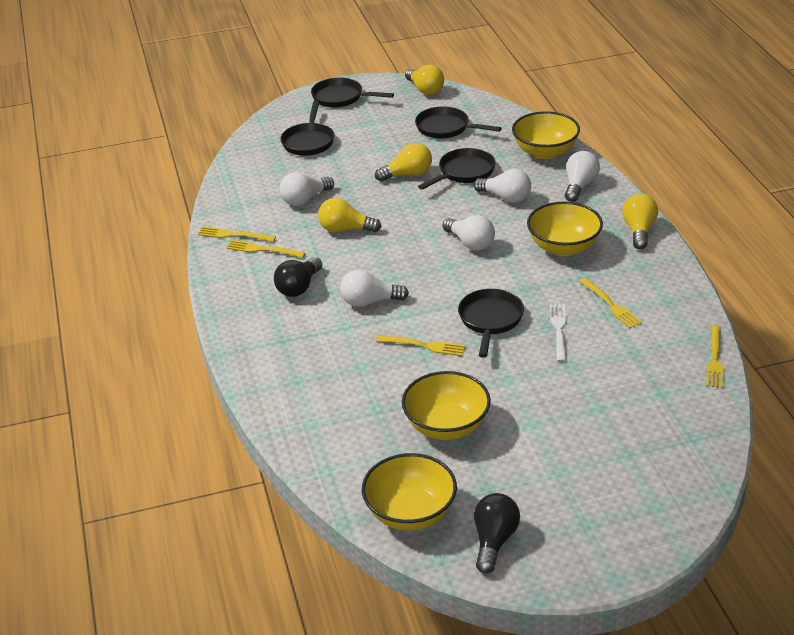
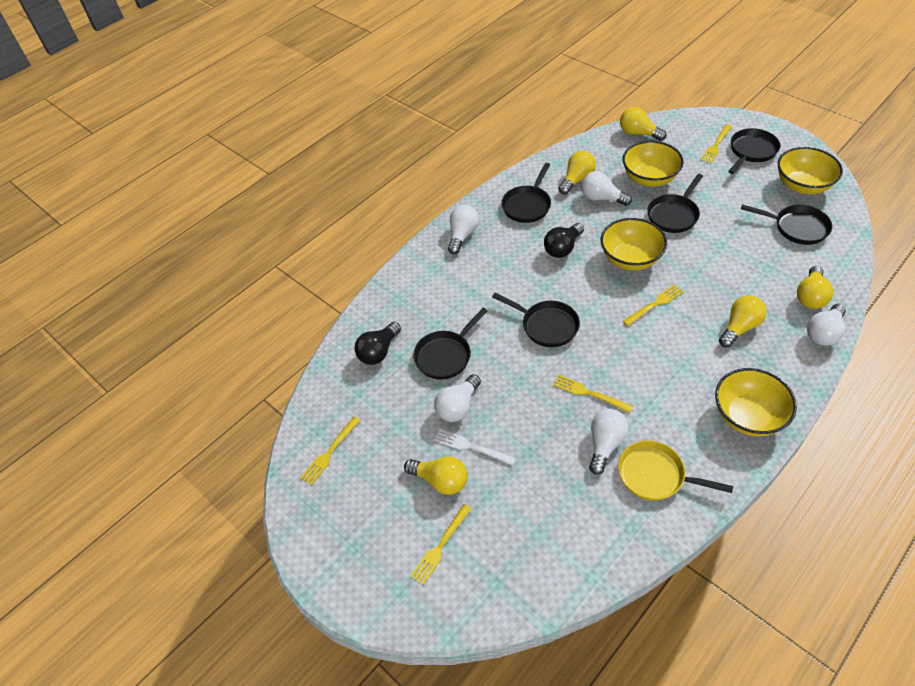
black pan: [280,101,334,156] [311,78,394,108] [415,106,502,139] [418,148,496,190] [458,289,524,358] = 5 -> [413,308,488,380] [492,292,580,347] [501,163,551,223] [647,174,703,233] [728,128,780,174] [741,204,832,245] = 6
yellow light bulb: [318,198,381,232] [375,143,432,182] [405,65,444,95] [622,194,658,249] = 4 -> [404,456,467,495] [559,151,596,195] [620,107,666,141] [719,295,767,347] [797,266,833,309] = 5
yellow pan: none = 0 -> [618,440,733,501] = 1

